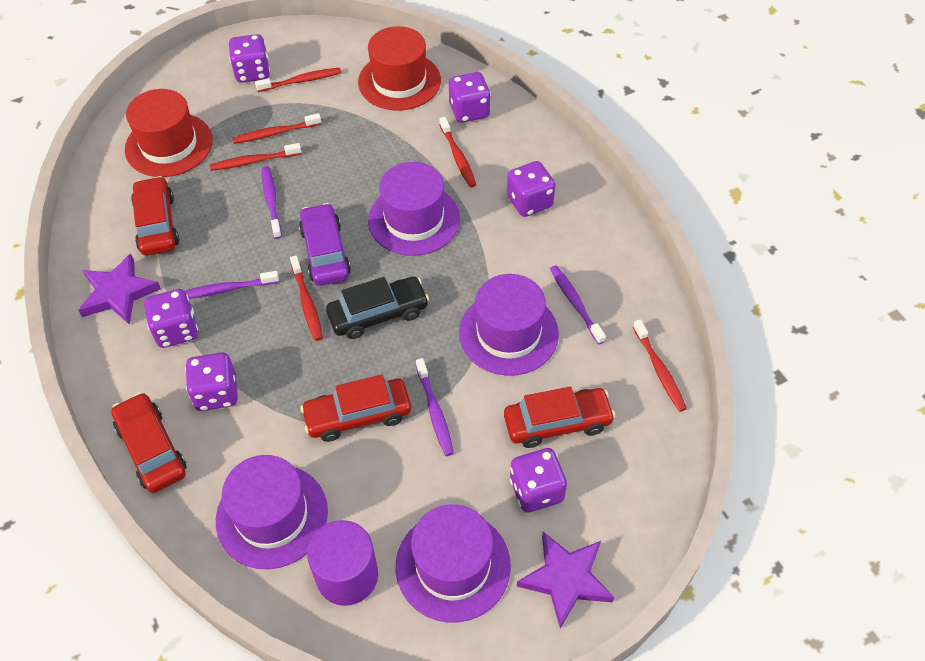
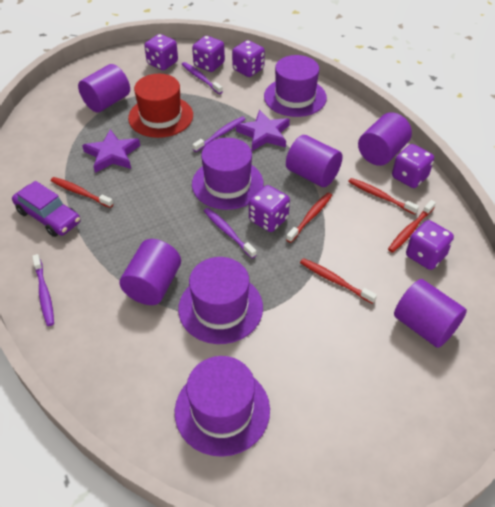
black car: [326,277,429,339] = 1 -> none = 0
purple cylinder: [307,520,378,606] = 1 -> [78,64,130,112] [119,239,181,305] [286,135,343,187] [358,112,412,166] [394,279,467,348] = 5
red car: [111,392,187,493] [131,176,179,256] [300,375,411,442] [504,387,616,448] = 4 -> none = 0
red hat: [125,89,213,177] [358,26,441,111] = 2 -> [128,74,193,138] = 1
red toothbrush: [210,143,301,171] [232,113,321,144] [255,68,341,92] [290,256,323,341] [439,117,476,187] [633,319,687,412] = 6 -> [51,177,113,208] [286,192,332,243] [300,258,377,304] [348,178,419,215] [388,200,436,253] = 5

